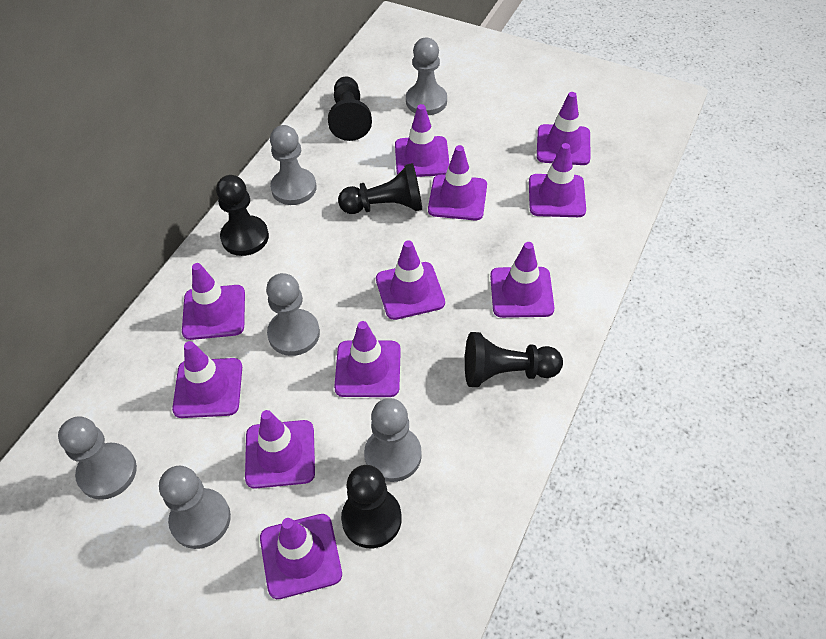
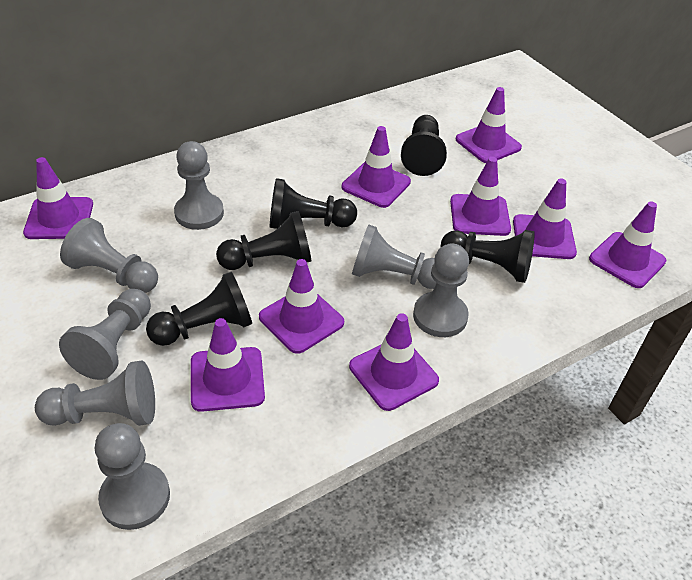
grey pawn: [58,416,137,500] [159,466,231,549] [266,273,320,356] [270,125,317,205] [364,398,422,482] [406,38,447,115] = 6 -> [35,361,155,426] [59,289,151,380] [60,218,158,293] [95,423,170,530] [174,141,224,230] [352,224,436,289] [413,244,469,337] = 7
purple traffic cone: [172,341,242,418] [182,263,245,340] [245,410,315,489] [260,514,342,599] [334,321,401,397] [376,240,445,320] [395,104,450,177] [428,145,487,220] [490,242,554,318] [529,143,586,217] [537,92,591,165] = 11 -> [23,157,93,239] [191,318,265,412] [259,259,344,354] [342,126,411,208] [349,313,439,411] [450,157,511,236] [456,87,522,163] [513,178,577,259] [589,202,666,288] = 9

